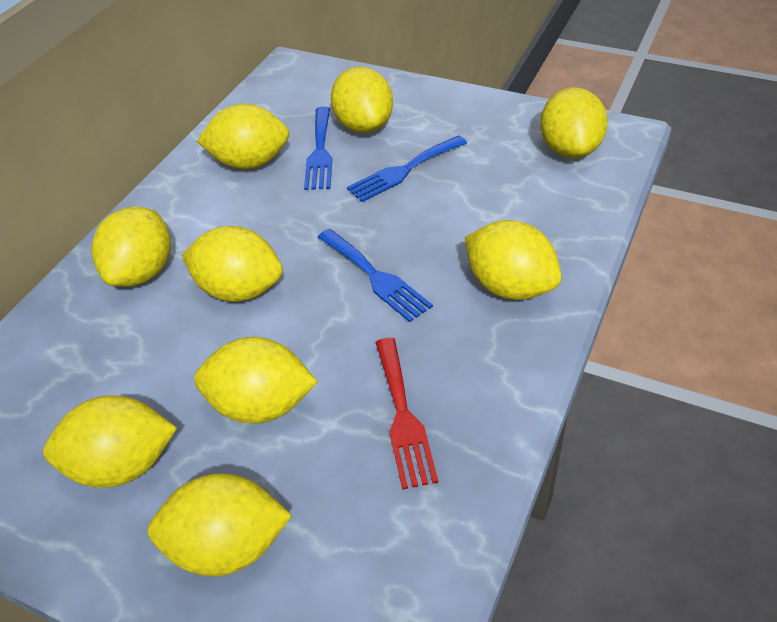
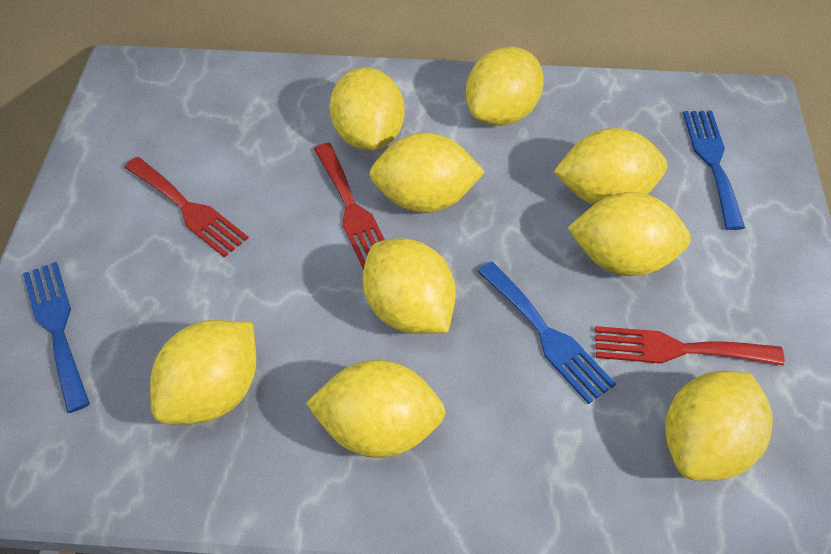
red fork: [375,338,438,490] = 1 -> [124,157,249,258] [314,143,385,269] [595,326,785,366] = 3

